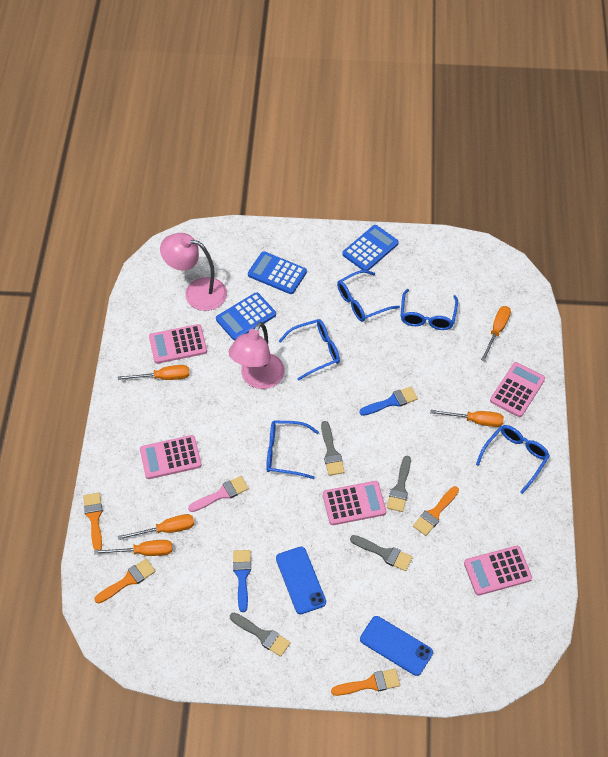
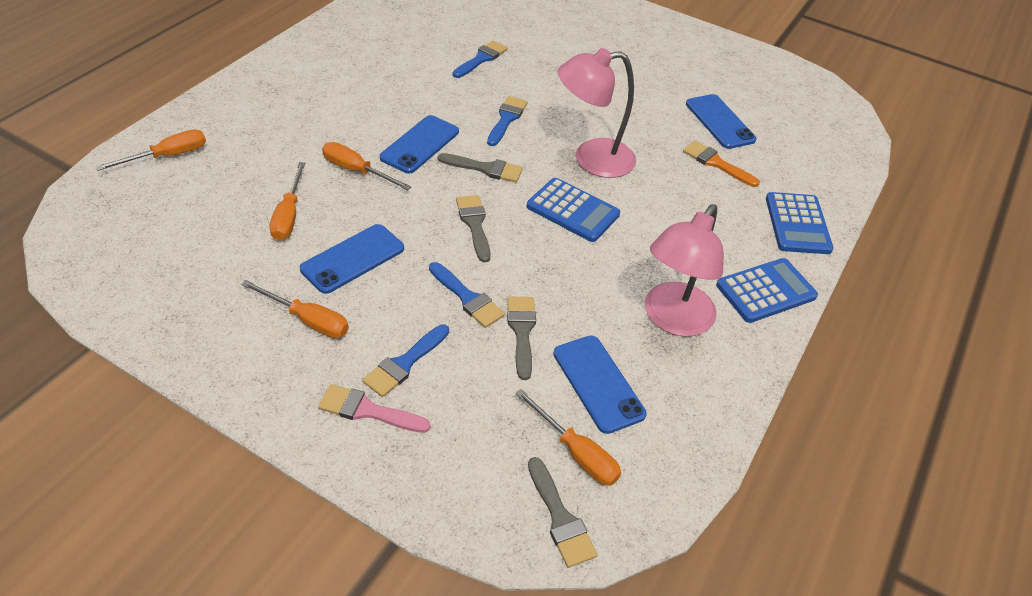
blue brush: [233,550,251,612] [359,386,418,416] = 2 -> [363,324,449,397] [429,262,505,328] [453,40,508,78] [487,96,527,146] = 4
blue glasses: [266,420,319,479] [279,319,340,381] [337,270,400,322] [401,289,458,330] [476,425,550,494] = 5 -> none = 0
blue phone: [276,547,326,614] [360,616,433,676] = 2 -> [300,224,404,294] [380,115,459,174] [553,336,647,434] [686,94,756,149] = 4
orange brush: [83,493,103,550] [94,559,156,604] [331,669,400,696] [413,486,459,536] = 4 -> [683,141,760,187] = 1
pink calculator: [140,435,202,479] [149,324,207,364] [323,481,386,525] [464,546,532,596] [490,362,545,417] = 5 -> none = 0

